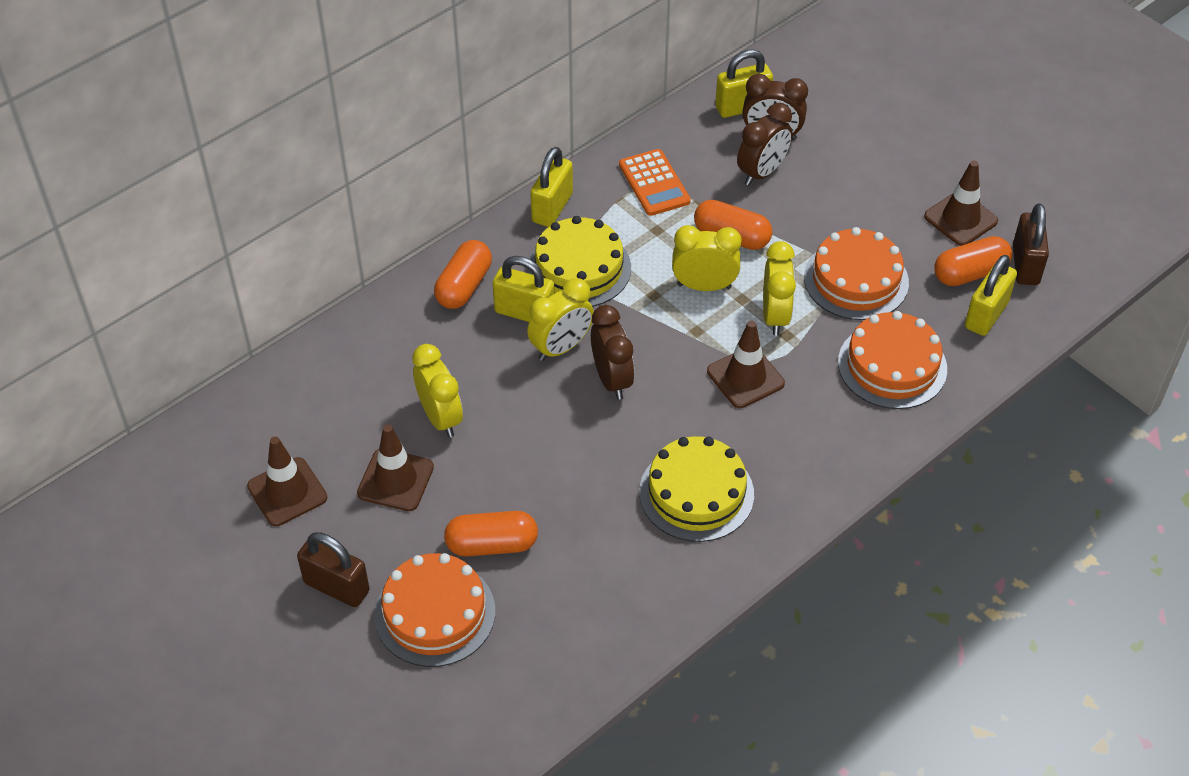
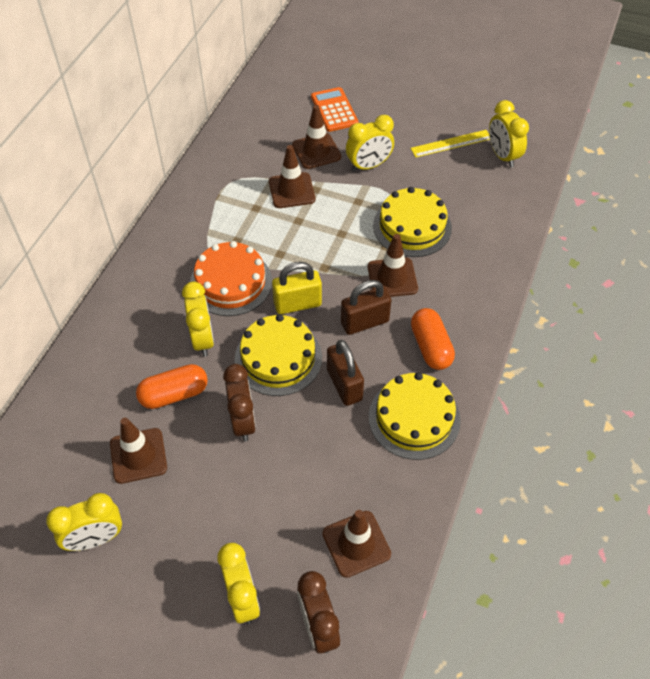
brown clock: [591,305,634,400] [737,103,792,185] [742,74,808,140] = 3 -> [223,364,256,442] [297,571,340,654] = 2
brown traffic cone: [247,437,327,526] [357,425,434,511] [707,321,785,408] [924,161,998,246] = 4 -> [110,418,167,484] [269,145,315,208] [292,105,341,169] [322,510,391,578] [368,234,418,297] = 5
orange cake: [374,553,495,667] [804,227,909,320] [838,311,947,409] = 3 -> [190,241,272,316] = 1
orange capsule: [434,240,492,309] [444,511,538,557] [694,200,772,250] [934,236,1012,286] = 4 -> [136,364,208,409] [411,308,455,370] = 2
yellow cake: [527,216,631,307] [639,436,754,542] = 2 -> [235,314,322,396] [369,372,461,460] [373,187,452,257] = 3
yellow clock: [412,344,463,437] [527,278,594,361] [672,225,742,291] [763,241,796,336] = 4 -> [46,493,122,551] [182,282,214,357] [218,543,260,624] [346,115,394,172] [489,100,529,168] = 5
yellow padlock: [492,256,555,322] [530,147,573,227] [715,49,773,118] [965,255,1017,336] = 4 -> [272,262,322,314] = 1
yellow ruler: none = 0 -> [410,130,490,158] = 1

